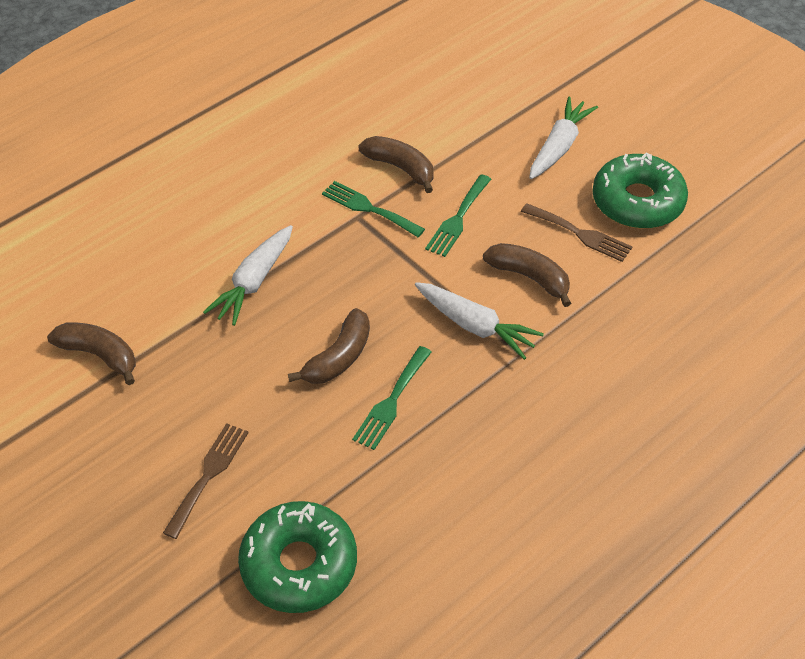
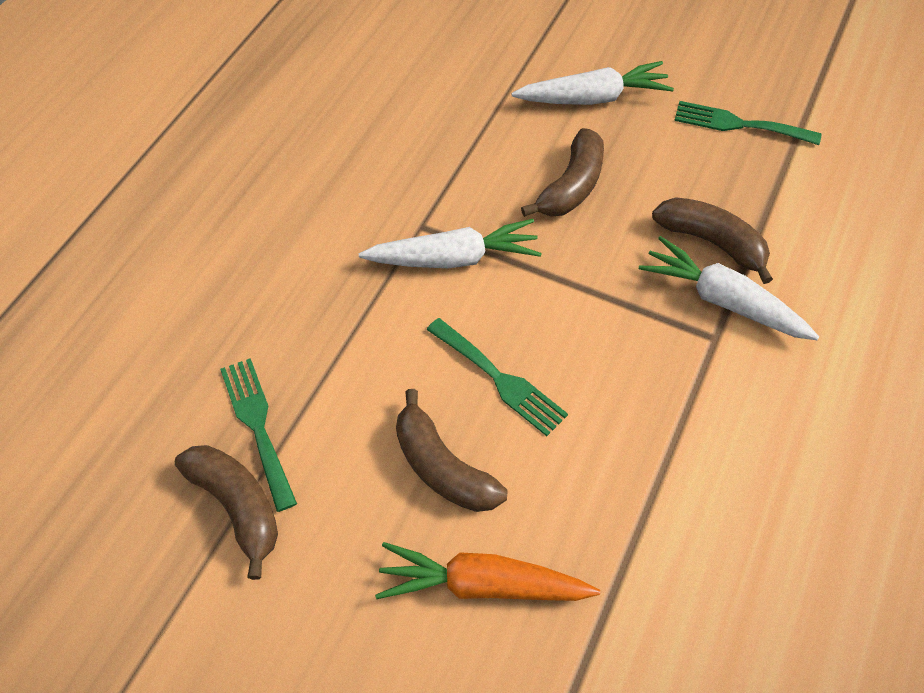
brown fork: [163,423,249,539] [521,203,632,262] = 2 -> none = 0
green donut: [238,501,357,613] [592,153,688,229] = 2 -> none = 0
orange carrot: none = 0 -> [375,542,600,601] = 1

